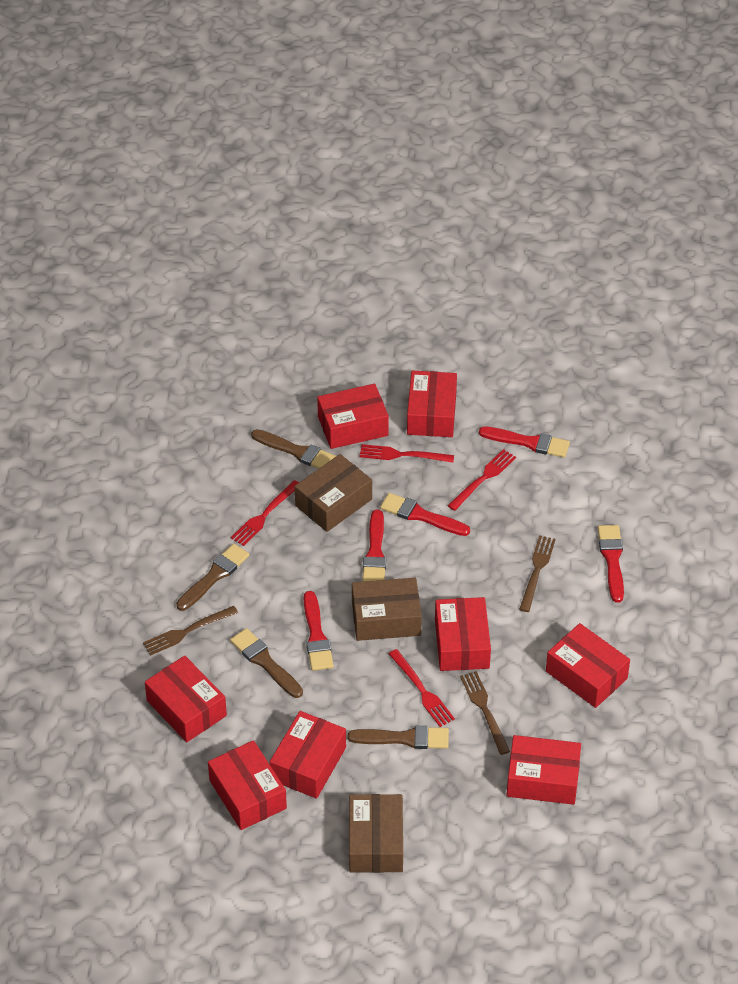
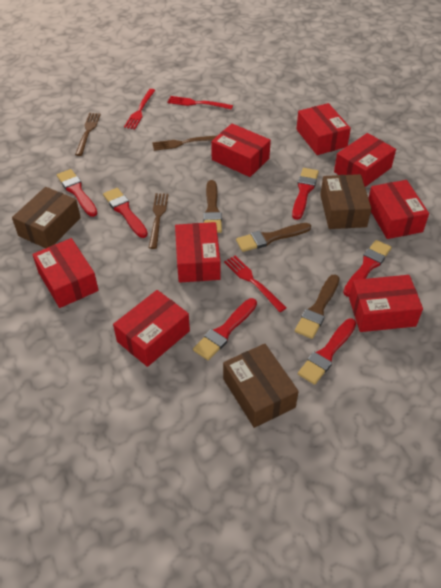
brown brush: [176,544,249,611] [230,628,303,698] [251,429,336,468] [348,726,449,749] = 4 -> [203,180,222,233] [236,223,311,252] [295,274,339,339] = 3
red brush: [304,591,334,671] [362,510,386,582] [380,493,470,536] [479,427,570,458] [598,525,624,603] = 5 -> [57,169,98,217] [103,188,148,238] [193,298,257,360] [292,168,319,220] [298,318,356,385] [343,240,392,297] = 6
red fork: [231,480,299,546] [360,444,454,463] [389,649,455,727] [448,449,516,511] = 4 -> [124,89,155,129] [167,96,233,110] [224,255,286,312] = 3

